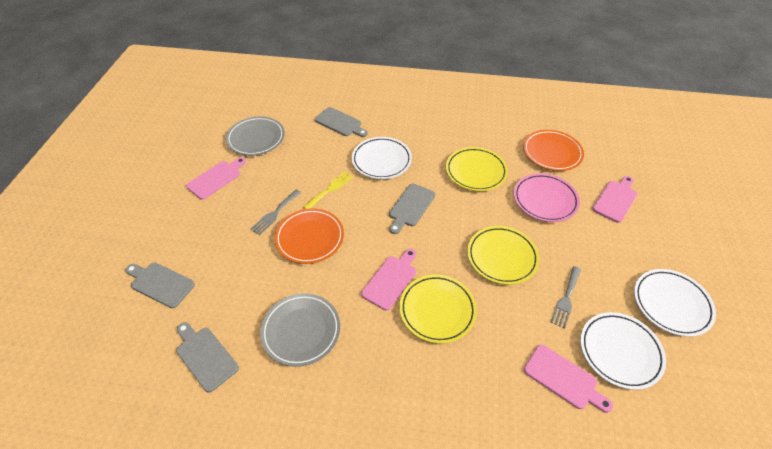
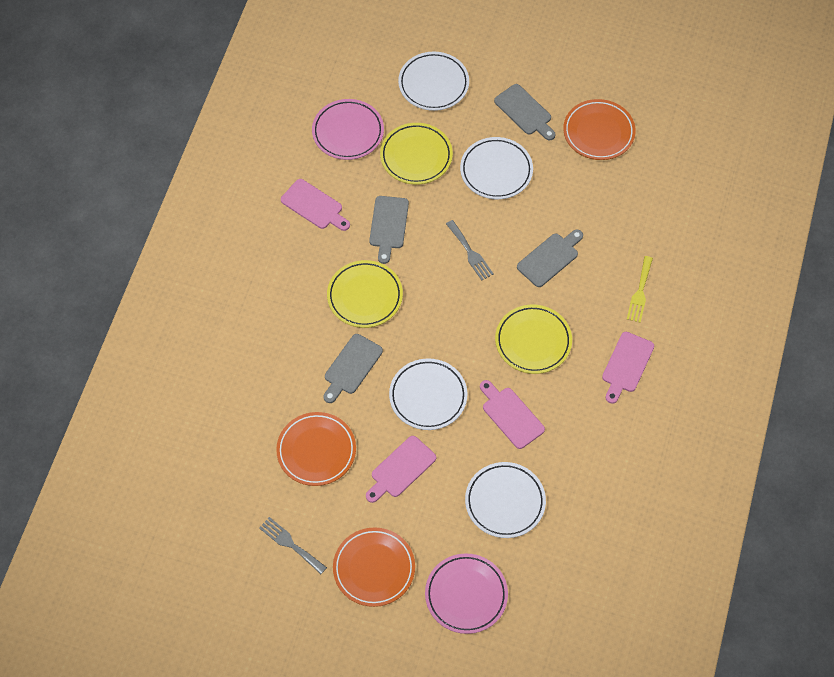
grey plate: [226,116,285,156] [260,293,340,367] = 2 -> none = 0
orange plate: [275,208,344,264] [523,130,584,171] = 2 -> [276,412,356,486] [333,527,415,607] [563,99,636,160] = 3
pink plate: [514,173,580,222] = 1 -> [312,99,384,160] [425,553,508,634] = 2
white plate: [352,137,412,179] [580,312,666,390] [634,269,716,337] = 3 -> [389,358,467,430] [398,52,469,111] [460,137,533,199] [465,462,546,538] = 4

